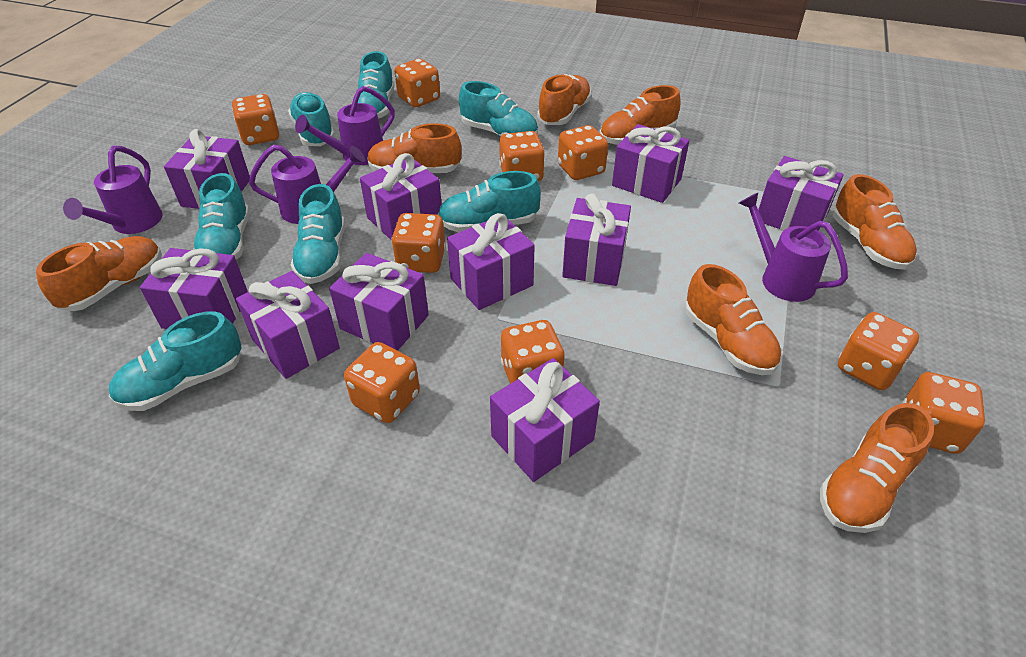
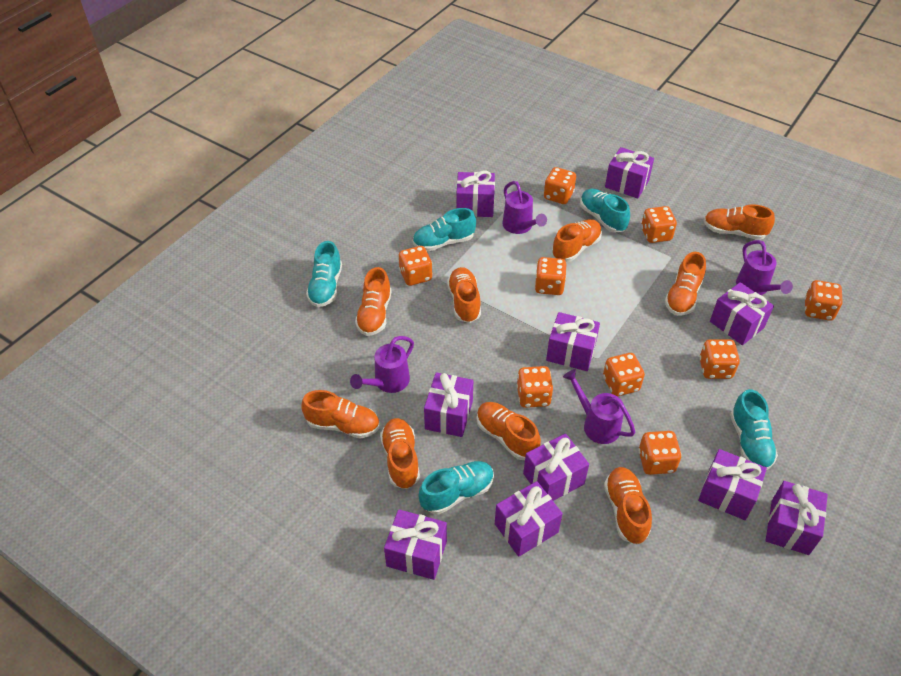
orange shoe: [36,236,162,311] [367,123,461,173] [537,74,592,125] [600,85,680,145] [685,264,782,375] [820,403,934,533] [833,174,917,270] = 7 -> [301,390,380,439] [355,267,391,336] [380,418,420,489] [447,267,481,323] [477,402,541,460] [552,219,602,262] [604,467,652,544] [665,252,706,316] [704,204,775,240] = 9
turquoise shoe: [109,311,242,411] [193,173,250,260] [288,92,335,146] [291,184,345,284] [358,51,395,119] [437,171,541,232] [459,81,538,137] = 7 -> [306,241,342,307] [413,208,476,251] [419,461,494,514] [580,189,630,233] [730,389,778,470] = 5

